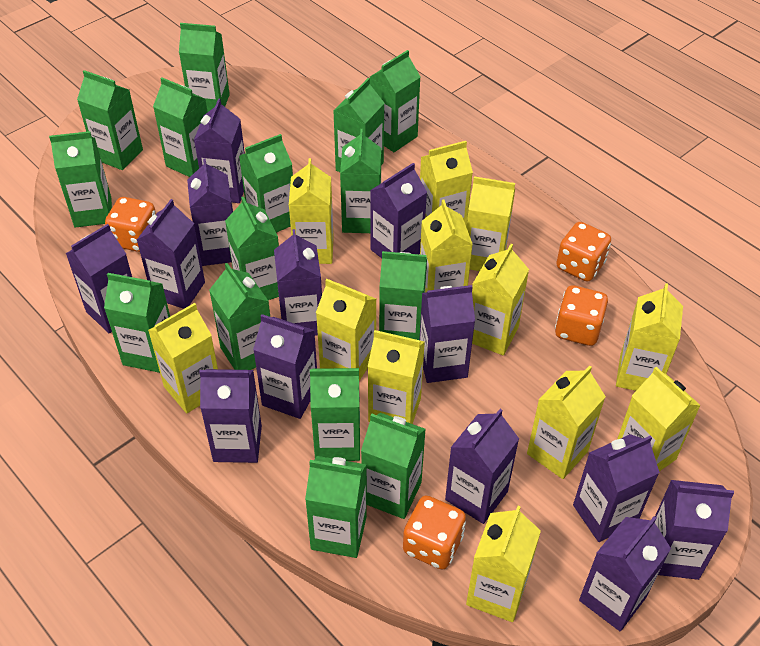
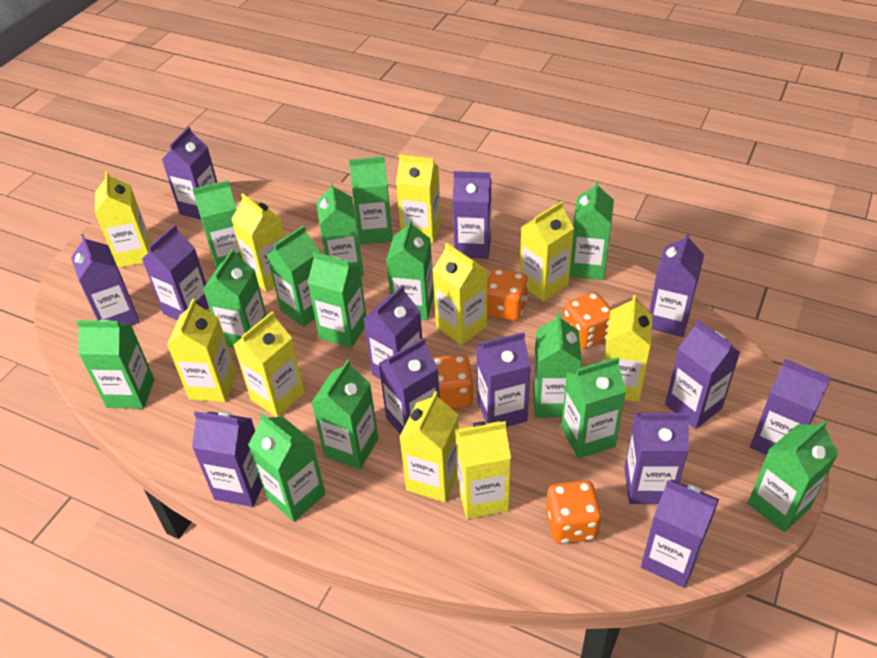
green carton: [49,131,112,228] [77,70,143,170] [104,273,170,373] [153,77,208,177] [179,23,230,112] [209,263,270,370] [225,196,279,300] [239,134,293,233] [305,456,367,558] [310,368,360,461] [333,78,384,172] [340,129,381,233] [361,413,426,519] [370,50,420,152] [379,251,427,340] = 15 -> [76,320,154,409] [192,180,243,269] [203,249,267,347] [248,413,326,522] [266,225,320,327] [307,252,367,348] [311,360,378,469] [316,182,364,276] [349,157,393,244] [386,219,434,320] [533,312,582,417] [561,357,626,459] [569,180,614,280] [748,421,839,532] = 14
yellow carton: [148,303,218,413] [289,158,334,264] [316,279,376,381] [368,330,425,424] [420,141,473,228] [420,200,473,293] [466,506,541,622] [467,176,515,271] [472,244,529,355] [527,365,606,479] [616,283,683,391] [617,367,701,471] = 12 -> [95,171,151,268] [167,299,236,402] [231,193,285,292] [234,311,305,417] [396,154,441,243] [400,391,459,502] [432,243,487,345] [455,421,511,519] [520,201,574,302] [603,295,653,402] = 10

